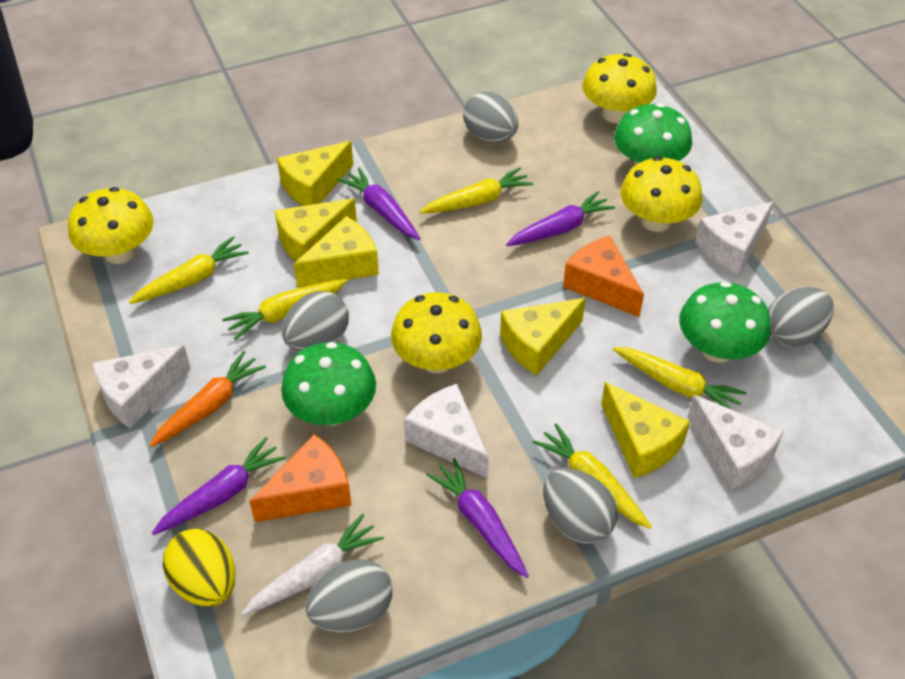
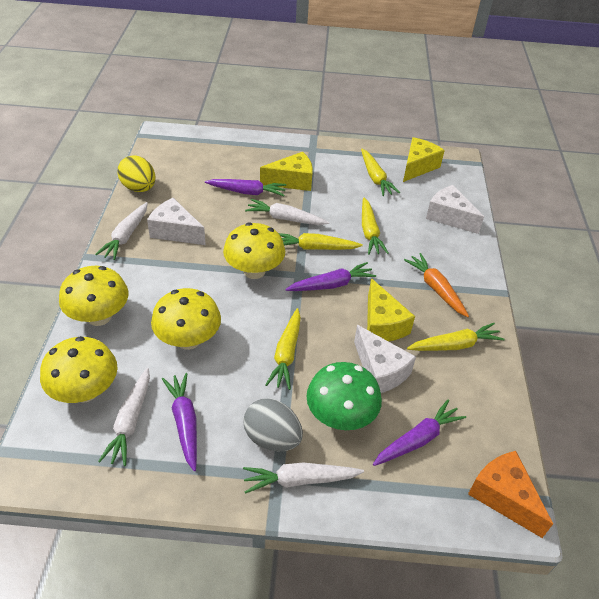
green mushroom: [281,342,376,426] [614,103,692,166] [679,281,771,363] = 3 -> [306,362,382,430] = 1
grey egg: [282,291,349,351] [305,559,392,632] [463,92,518,142] [543,468,618,544] [768,287,834,347] = 5 -> [243,398,303,451] = 1
orange cheese: [249,434,351,522] [563,236,644,317] = 2 -> [468,451,553,538] = 1
white carrot: [241,514,384,616] = 1 -> [95,202,148,260] [98,368,150,466] [243,463,364,494] [245,199,329,225] = 4
white cheese: [93,345,191,428] [404,384,489,479] [688,395,784,491] [695,201,774,275] = 4 -> [147,198,206,245] [354,325,416,393] [426,185,484,234] = 3
yellow cheese: [275,198,357,262] [277,141,353,206] [294,216,379,288] [500,298,586,375] [601,382,690,478] = 5 -> [260,152,313,191] [367,278,415,342] [403,137,445,182] = 3

